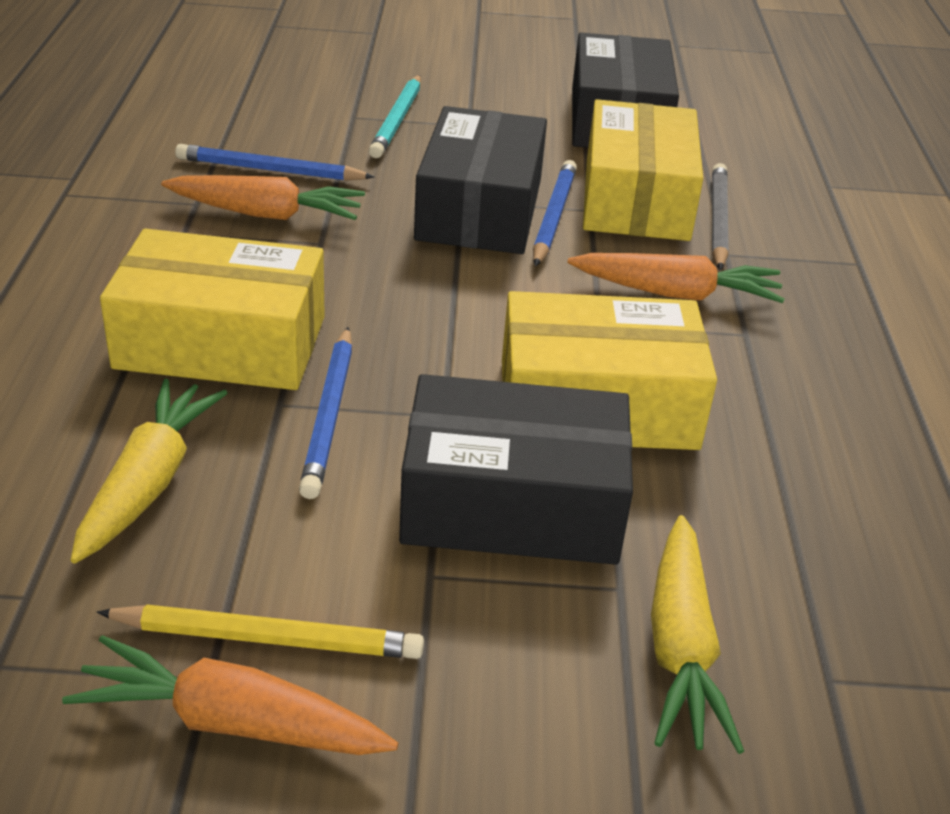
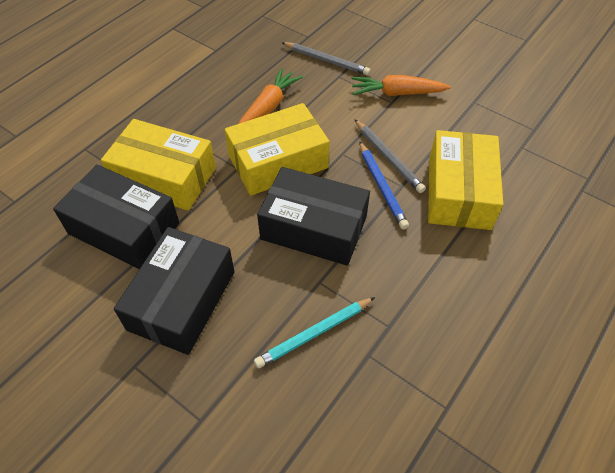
blue pencil: [175,144,374,181] [299,327,353,499] [533,160,577,266] = 3 -> [359,141,409,230] = 1
grey pencil: [712,163,729,271] = 1 -> [281,42,371,75] [355,120,426,193] = 2
orange carrot: [62,635,398,755] [161,175,365,220] [567,253,785,303] = 3 -> [239,68,303,124] [351,75,451,96] = 2
yellow carrot: [70,379,227,564] [651,515,744,754] = 2 -> none = 0
yellow pencil: [96,605,424,659] = 1 -> none = 0

